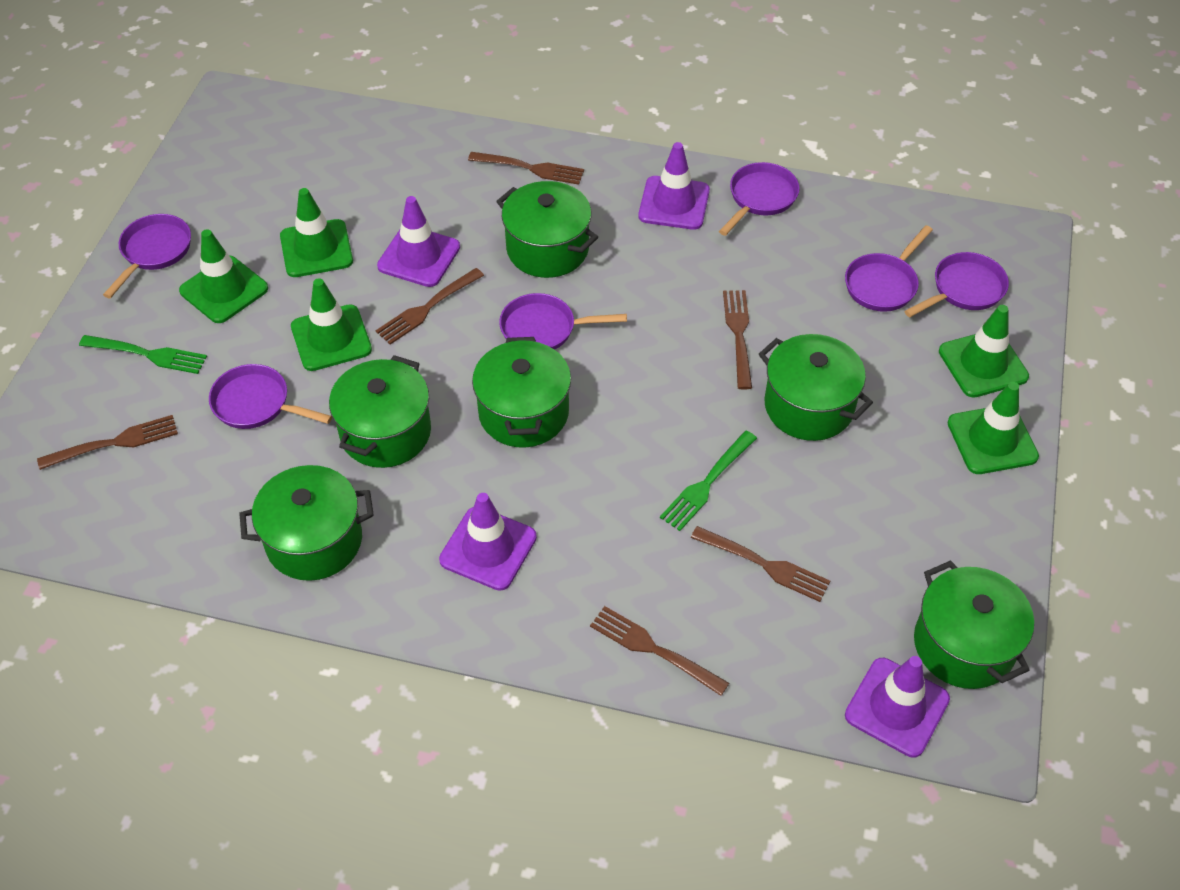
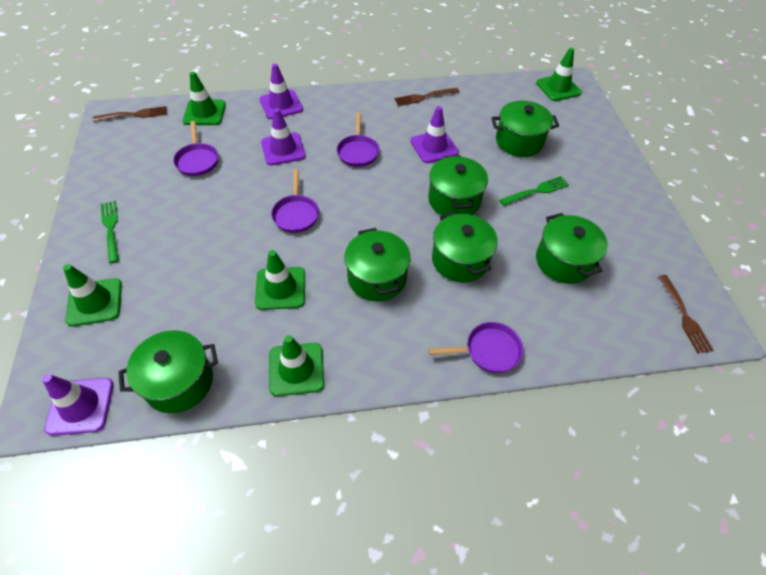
brown fork: [37,415,178,470] [376,268,484,345] [468,152,584,185] [590,606,729,696] [691,526,830,602] [723,290,752,390] = 6 -> [93,106,167,122] [394,88,459,106] [658,275,714,354] = 3
purple pan: [103,214,191,298] [209,364,332,429] [499,293,627,350] [719,162,800,236] [845,225,933,312] [904,252,1009,317] = 6 -> [173,121,218,176] [271,169,319,233] [337,113,380,167] [429,322,524,373] = 4

